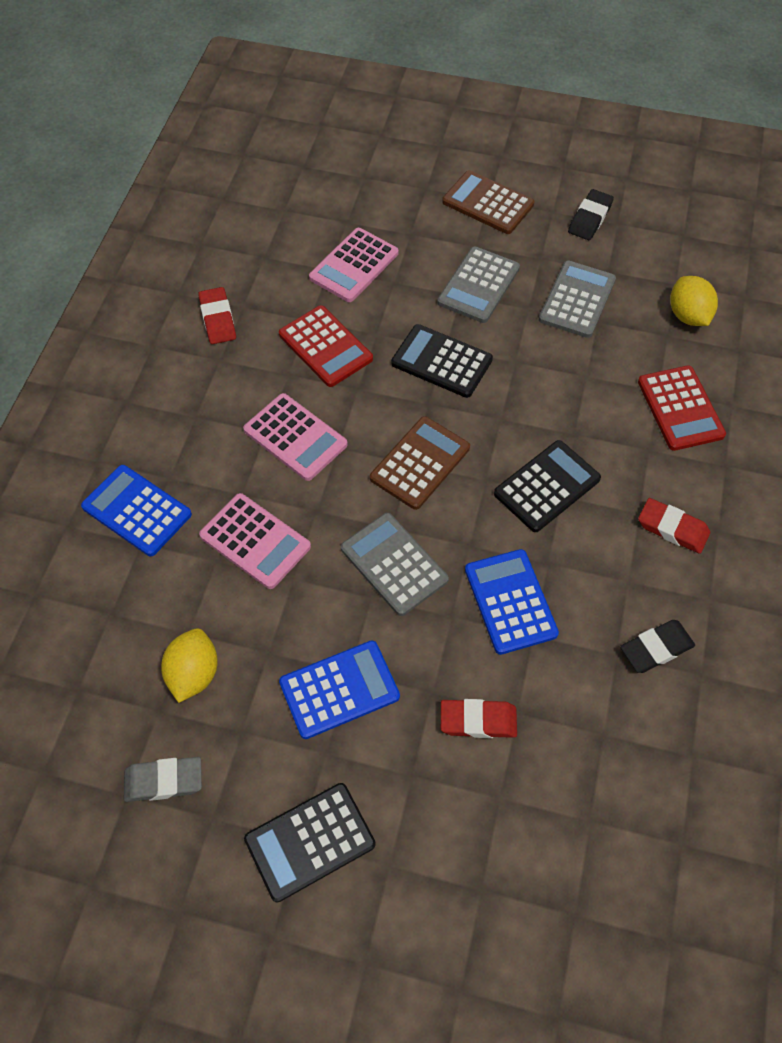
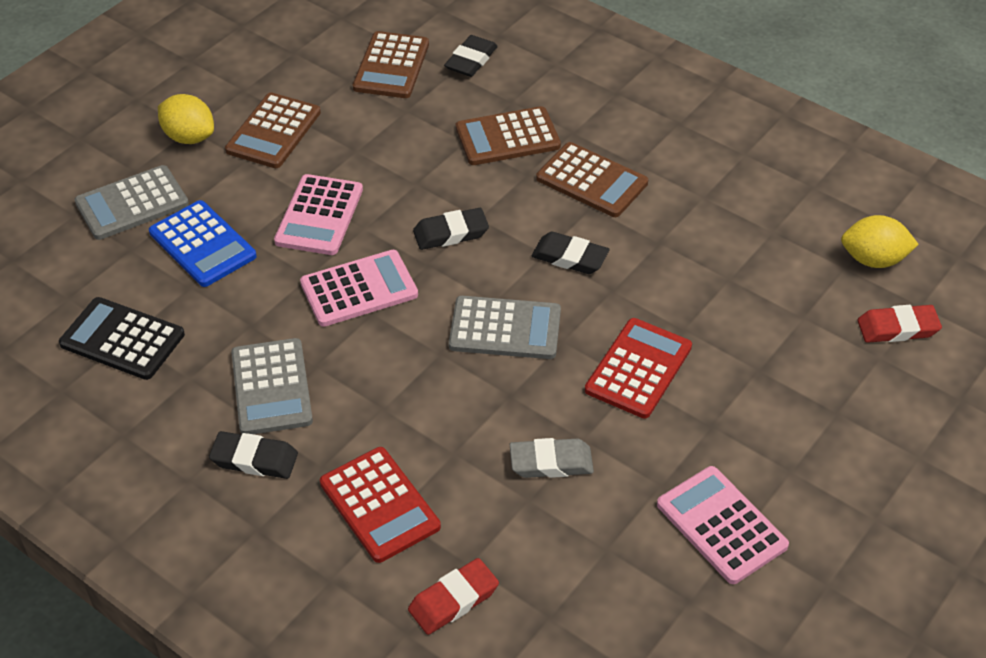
black calculator: [244,783,375,903] [391,324,493,398] [494,440,601,532] = 3 -> [59,297,185,380] = 1
black eraser: [568,189,614,240] [620,620,695,673] = 2 -> [209,431,298,479] [413,208,489,250] [444,35,498,77] [532,232,609,274] = 4
blue calculator: [81,465,192,556] [279,640,400,739] [465,549,559,655] = 3 -> [149,200,257,287] = 1
brown calculator: [370,416,470,510] [442,170,534,234] = 2 -> [225,92,321,168] [353,31,429,98] [456,106,561,165] [536,142,648,217] = 4
red eraser: [198,287,236,344] [441,699,517,738] [638,498,710,554] = 3 -> [408,558,499,635] [857,305,942,343] = 2

